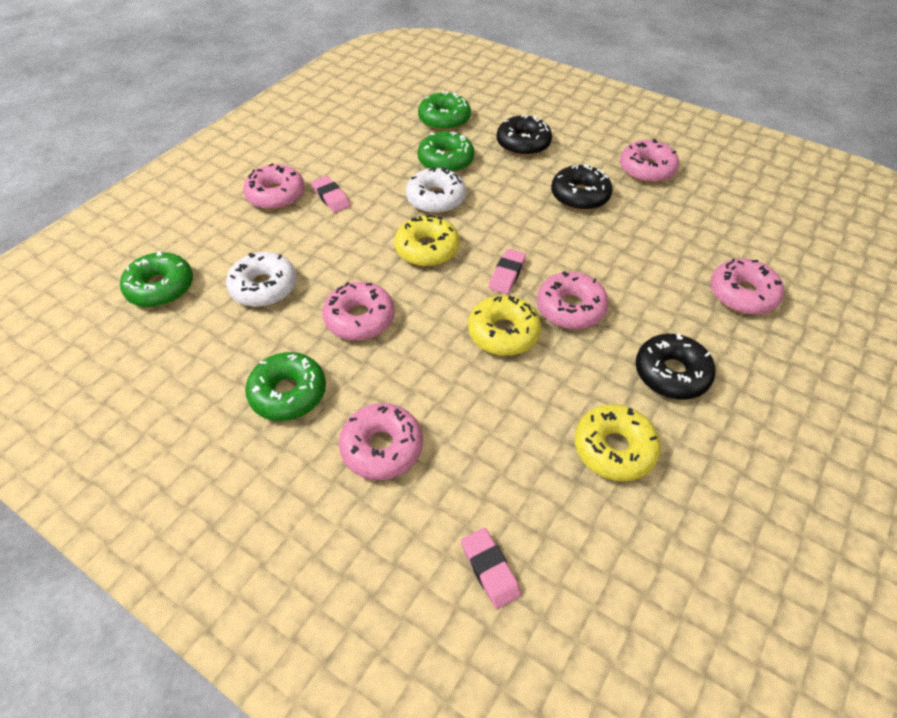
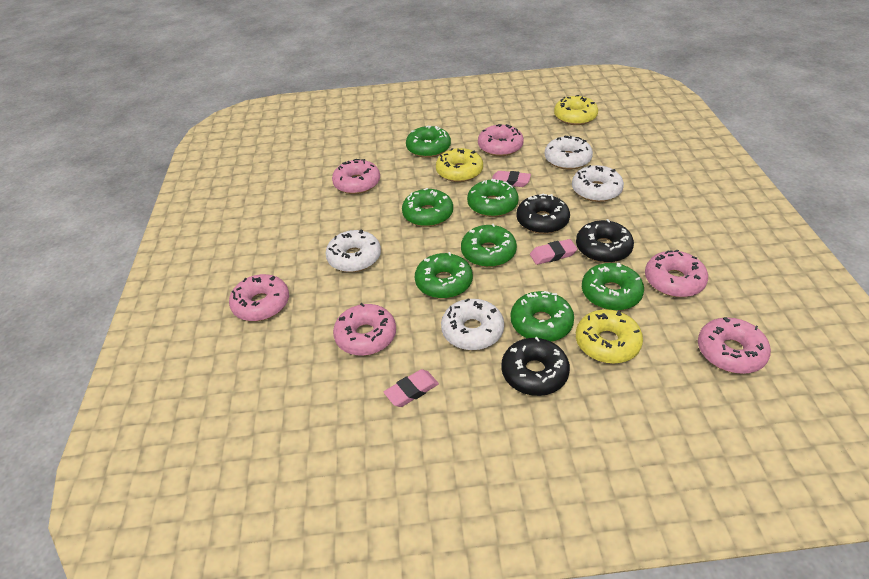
green donut: [120,251,193,307] [245,352,326,421] [418,92,471,131] [418,131,475,173] = 4 -> [402,188,453,227] [406,126,451,158] [415,252,473,299] [461,224,517,267] [467,179,519,217] [511,291,574,342] [582,262,644,311] = 7
white donut: [226,252,297,307] [406,168,466,214] = 2 -> [326,230,381,272] [441,298,504,350] [545,136,593,170] [572,165,624,202] = 4

